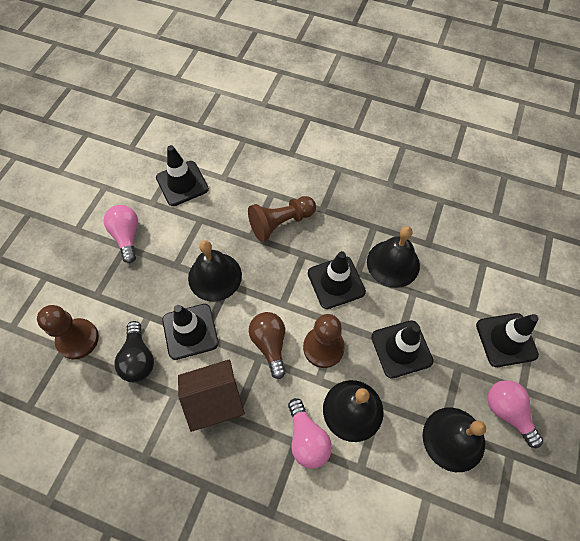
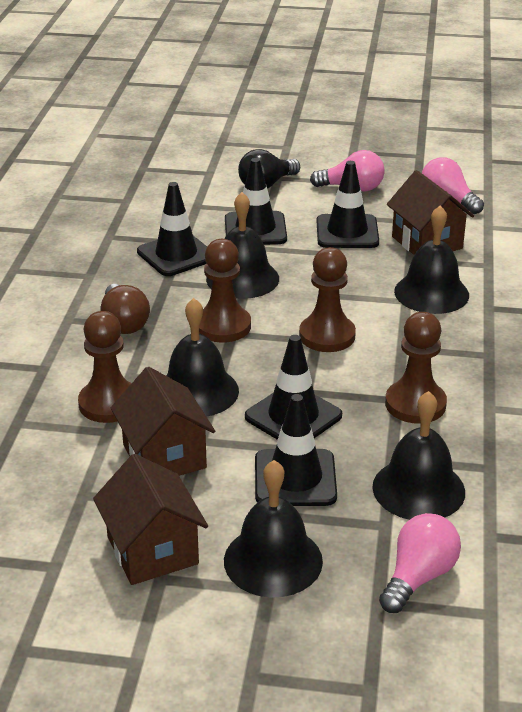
black bell: [188,240,242,301] [323,380,383,442] [367,226,420,288] [423,408,486,472] = 4 -> [166,298,239,417] [206,192,279,299] [224,460,323,598] [372,391,465,520] [394,206,469,314] = 5
brown house: [178,359,245,432] = 1 -> [93,454,208,585] [111,367,215,476] [387,170,474,255] = 3
brown pawn: [37,305,99,359] [248,196,316,242] [303,314,345,368] = 3 -> [78,311,132,423] [199,239,251,343] [299,247,356,352] [385,312,447,424] = 4

